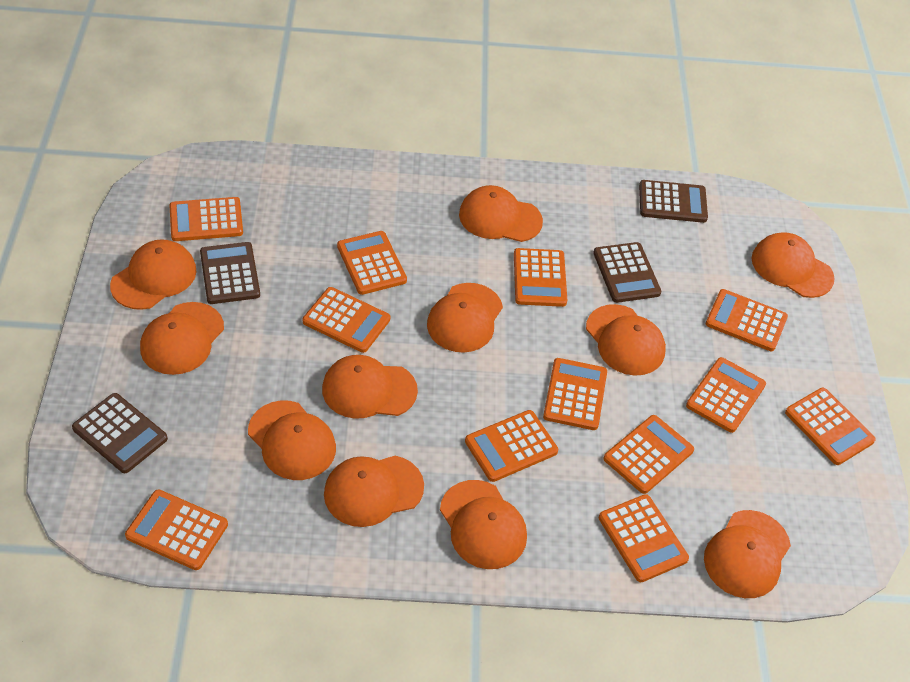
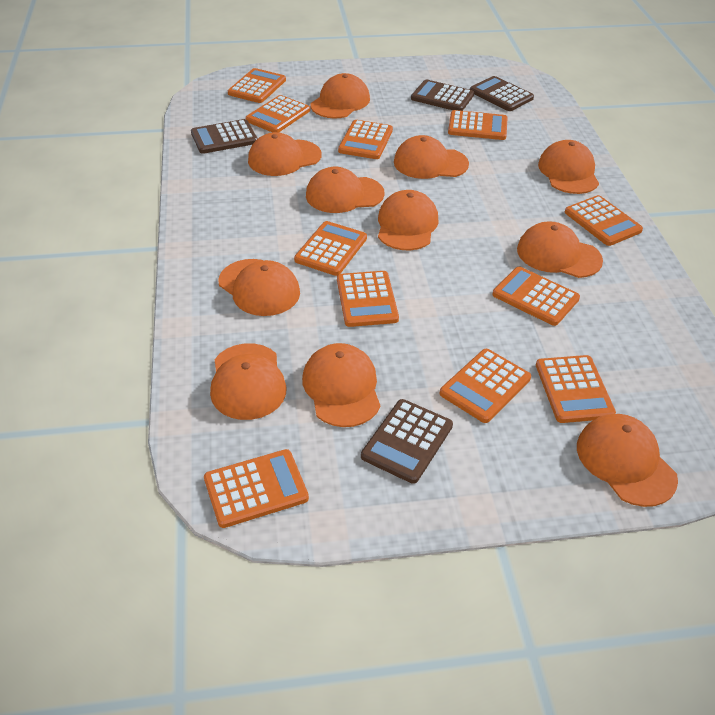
orange calculator: [125,489,228,570] [169,197,243,241] [303,287,390,353] [337,231,407,295] [465,410,558,482] [514,248,567,307] [543,358,607,430] [599,494,689,582] [603,415,694,494] [686,357,766,433] [706,289,788,351] [785,388,876,465] = 12 -> [204,449,309,528] [228,68,286,103] [245,95,310,133] [294,221,367,276] [337,271,399,327] [338,120,393,159] [440,349,531,423] [448,110,508,140] [492,267,580,326] [536,355,616,423] [565,195,643,246] = 11

